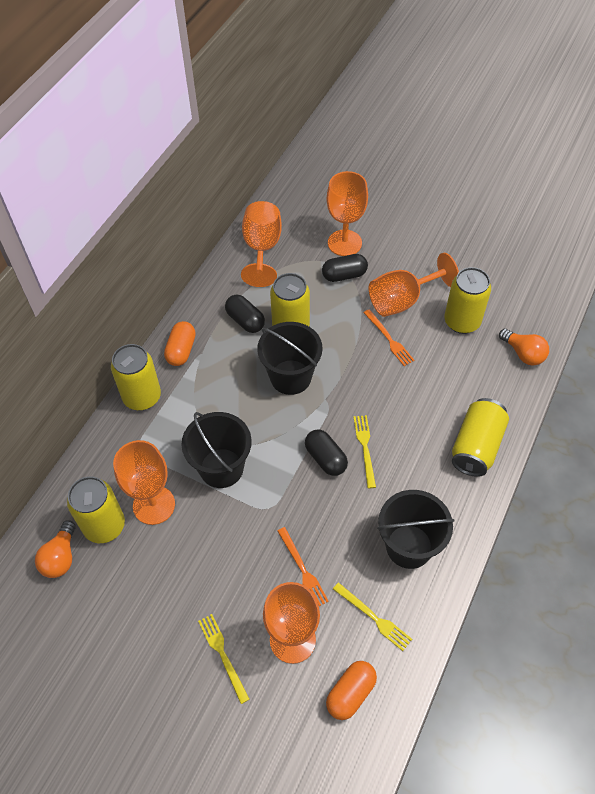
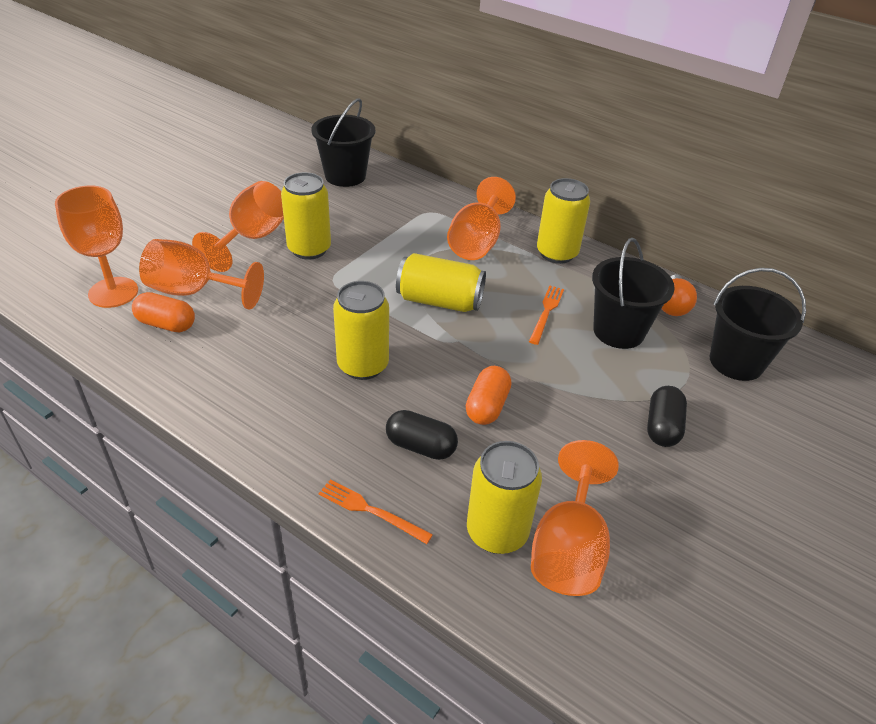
black capsule: [225,295,265,333] [305,430,348,476] [322,254,368,282] = 3 -> [386,410,458,460] [647,386,687,447] = 2
orange light bulb: [35,520,76,578] [499,329,549,366] = 2 -> [662,275,697,316] = 1
yellow fork: [198,614,250,704] [333,582,412,651] [354,415,376,488] = 3 -> none = 0

